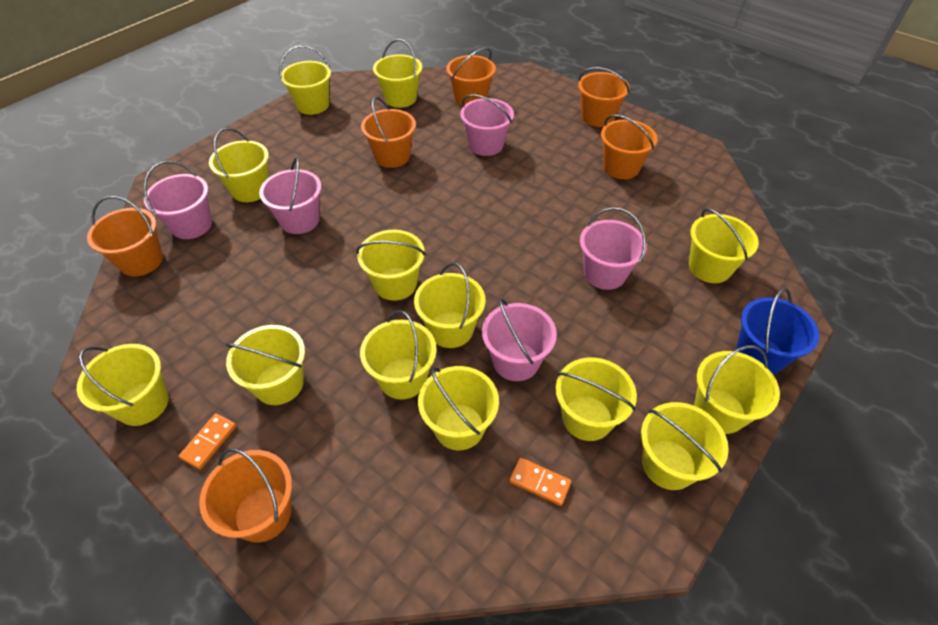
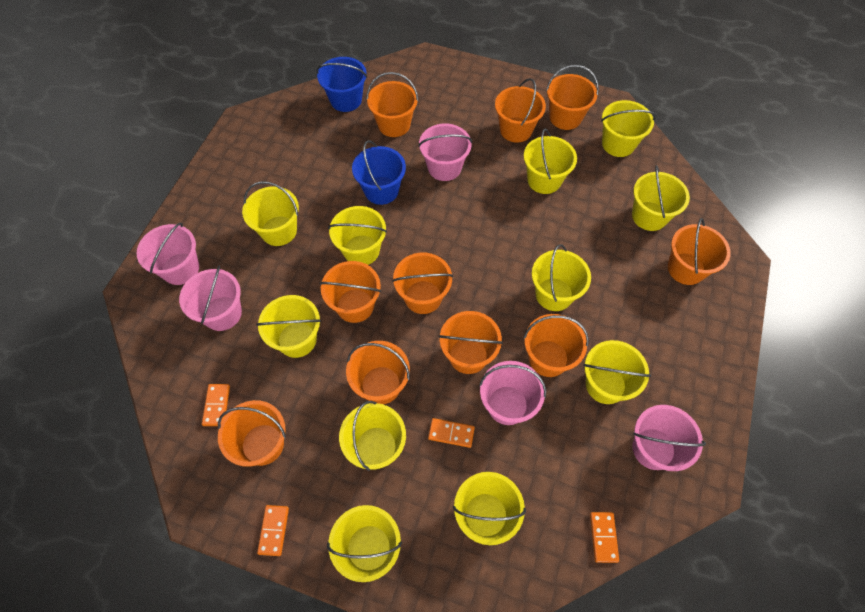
blue bucket: [736,288,819,374] = 1 -> [316,57,367,112] [352,140,406,205] = 2
orange bucket: [87,196,163,277] [199,448,292,542] [361,97,416,168] [446,47,496,107] [578,67,630,127] [601,115,658,179] = 6 -> [218,400,286,467] [319,261,381,323] [346,341,410,404] [366,72,418,137] [392,253,453,314] [439,311,503,374] [495,78,546,143] [523,314,589,377] [546,65,599,130] [668,218,731,285] = 10
orange domino: [179,413,236,469] [509,458,571,506] = 2 -> [202,384,230,426] [257,505,289,556] [428,418,475,448] [590,512,619,563] = 4
yellow bucket: [77,344,169,426] [209,128,269,202] [225,325,305,405] [279,45,331,115] [356,230,426,301] [360,310,437,399] [373,39,422,108] [414,262,485,348] [418,366,499,450] [556,357,637,441] [641,402,729,490] [689,208,759,283] [694,345,780,434] = 13 -> [242,181,299,246] [256,295,321,358] [327,505,402,582] [328,206,387,265] [339,401,406,471] [453,472,526,545] [524,129,577,194] [532,244,591,311] [583,340,651,404] [601,100,656,157] [632,165,690,231] = 11

